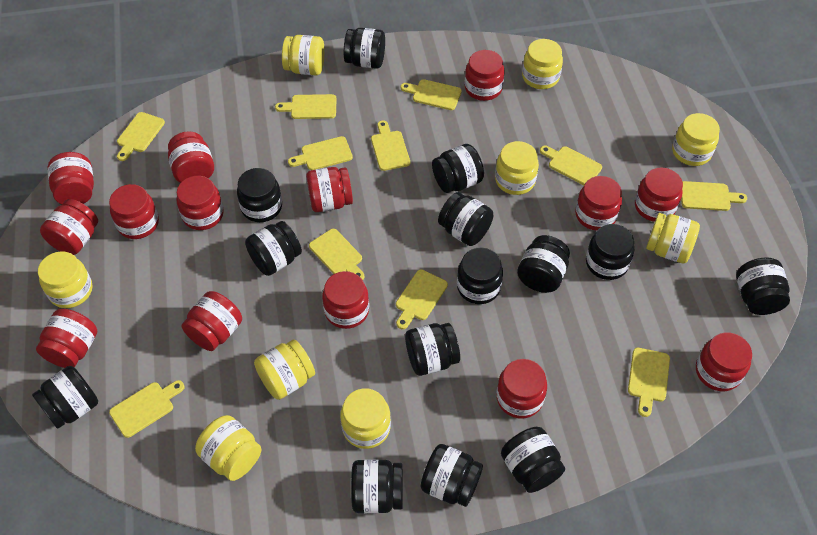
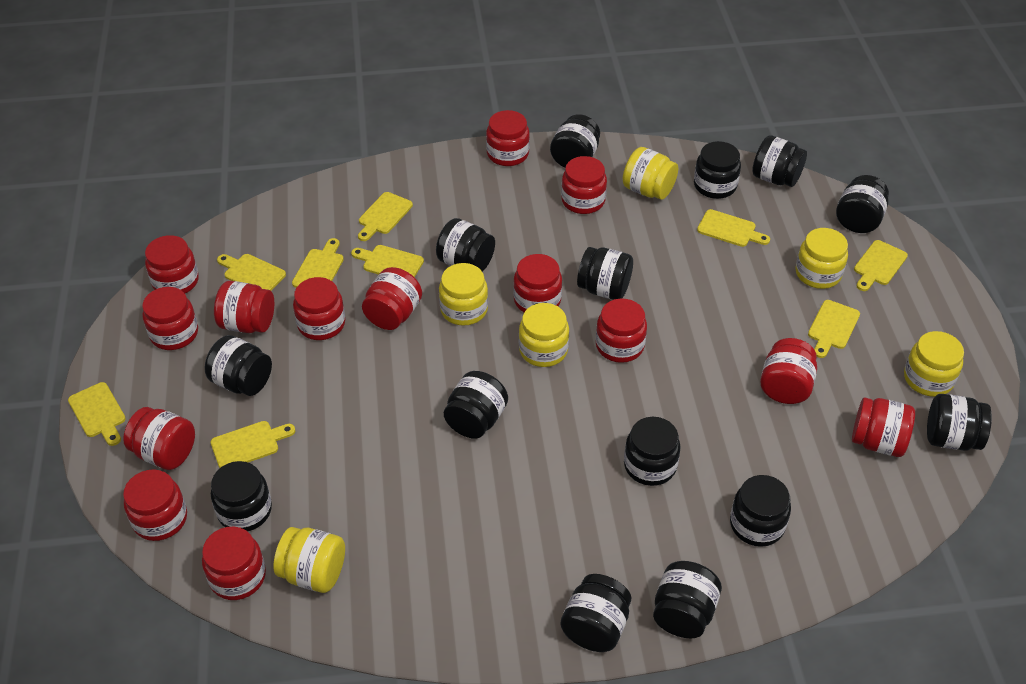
yellow cutting board: [109,380,185,438] [117,112,165,161] [275,94,336,119] [288,136,353,170] [309,229,364,280] [371,120,410,171] [396,269,448,329] [401,79,462,110] [540,145,602,185] [628,348,670,417] [681,181,747,211] = 11 -> [68,382,126,446] [211,421,295,468] [217,254,286,291] [292,238,344,288] [351,245,424,277] [358,192,413,241] [697,209,770,247] [808,300,860,358] [854,240,908,291] = 9
yellow jar: [38,251,92,308] [195,415,261,481] [254,339,315,400] [282,35,325,76] [340,388,391,449] [495,141,539,195] [522,39,563,89] [646,213,700,263] [672,113,720,166] = 9 -> [273,527,345,593] [439,263,488,326] [519,303,569,367] [623,147,678,200] [795,228,848,289] [904,331,964,397] = 6

